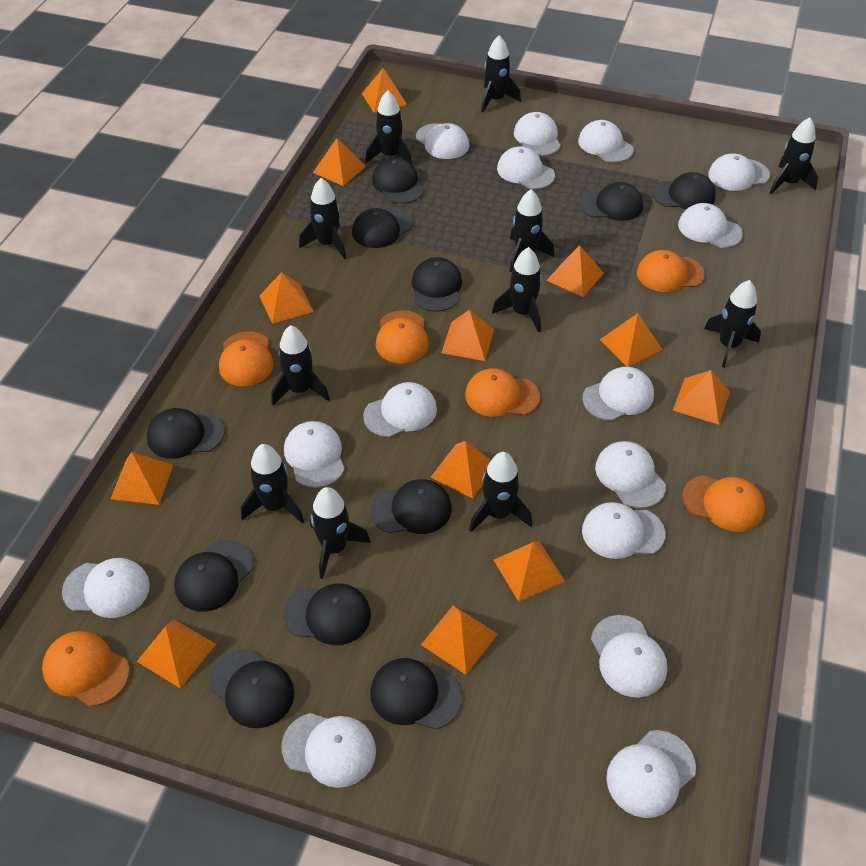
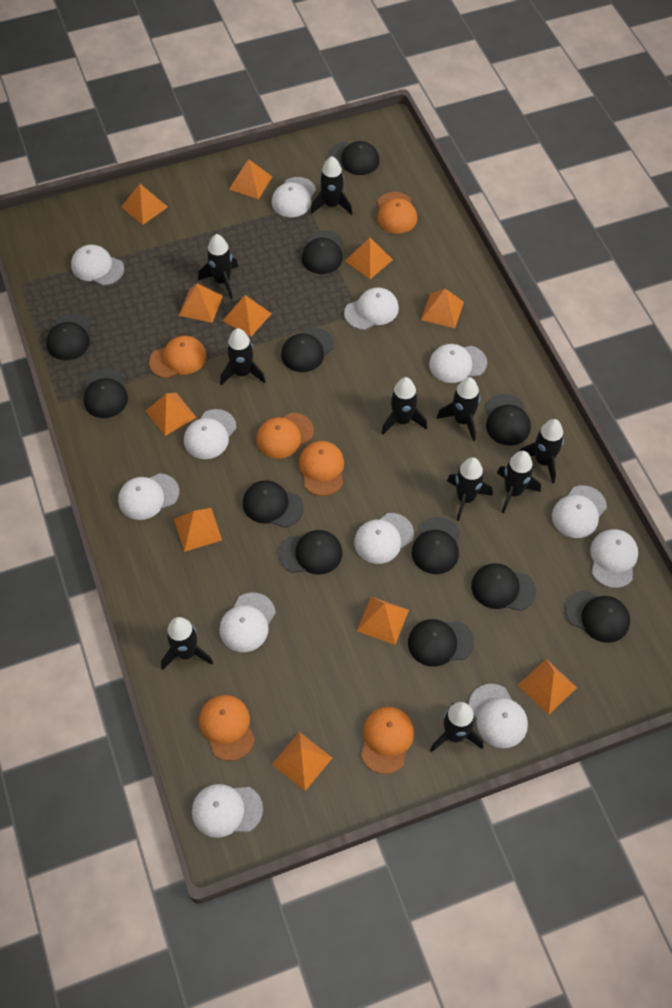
black cap: [147,408,225,459] [174,540,253,612] [210,649,294,728] [283,583,371,645] [352,208,413,248] [370,658,462,730] [371,479,452,534] [372,157,424,204] [412,257,462,312] [579,182,643,221] [652,172,716,209] = 11 -> [46,313,91,360] [83,368,128,418] [243,480,304,527] [279,530,342,575] [281,328,334,372] [302,231,343,274] [329,141,379,175] [408,619,474,667] [412,517,460,574] [471,563,536,611] [486,394,531,445] [565,590,630,643] = 12
black rocket: [241,444,304,523] [271,325,330,405] [299,178,346,259] [310,487,371,579] [365,90,412,164] [469,452,532,532] [481,35,521,112] [492,247,542,332] [509,189,554,272] [704,280,761,368] [770,117,818,194] = 11 -> [161,617,213,670] [198,234,238,299] [220,328,266,385] [311,156,352,215] [381,377,427,435] [430,702,483,752] [437,377,480,441] [447,457,493,521] [497,451,541,513] [520,419,564,484] = 10
orange pyramid: [111,452,173,505] [136,619,216,688] [259,272,314,324] [313,138,366,186] [362,68,407,113] [421,605,498,675] [430,441,491,499] [441,310,494,361] [494,541,565,602] [546,245,604,297] [600,313,663,367] [673,370,730,425] = 12 -> [121,184,168,225] [146,393,197,436] [174,508,222,552] [179,283,223,323] [223,295,272,337] [229,159,272,199] [272,732,332,791] [345,238,393,279] [357,597,409,645] [421,289,464,328] [518,659,577,715] = 11
white cap: [62,558,150,618] [281,713,376,788] [284,421,345,488] [363,382,437,437] [416,123,469,159] [497,146,555,189] [514,112,561,156] [578,120,634,163] [582,367,654,421] [582,502,665,559] [591,615,667,698] [595,441,666,508] [606,730,696,818] [678,203,743,248] [708,153,770,191] = 15 -> [71,245,124,286] [118,473,179,520] [184,409,236,459] [192,784,263,838] [219,593,275,652] [272,177,316,217] [344,287,399,330] [354,513,414,564] [429,344,487,383] [469,684,528,748] [552,485,607,538] [590,529,638,588] = 12

